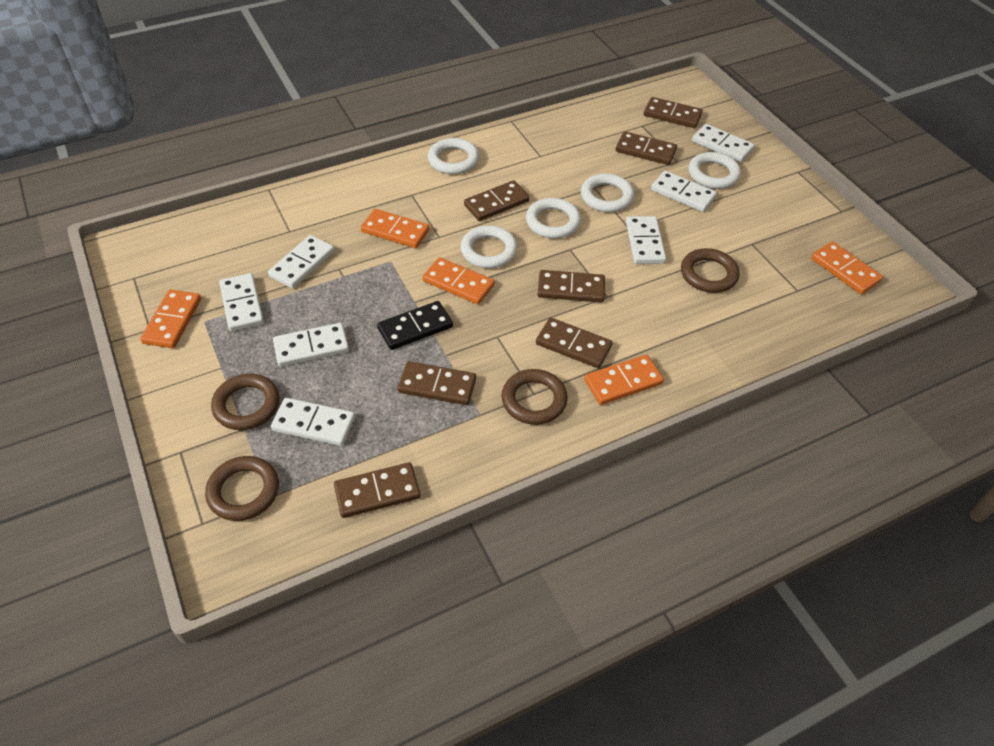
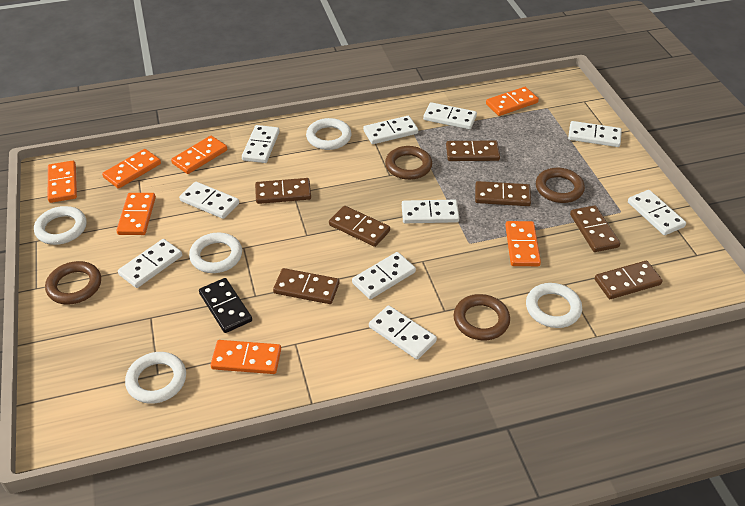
orange domino: [140,290,201,348] [361,209,430,248] [423,257,494,305] [584,355,664,405] [811,241,883,294] = 5 -> [48,161,77,203] [102,149,161,189] [116,193,156,235] [171,136,227,174] [210,340,281,374] [486,87,539,116] [505,221,541,266] = 7
white domino: [219,273,264,331] [268,235,335,289] [271,398,355,446] [273,323,349,367] [626,216,666,264] [651,171,717,212] [692,124,755,162] = 7 -> [118,239,182,288] [179,182,239,219] [242,125,280,163] [352,252,416,299] [363,116,418,144] [369,305,437,359] [402,200,459,223] [423,102,477,129] [568,121,622,147] [628,190,686,235] = 10

